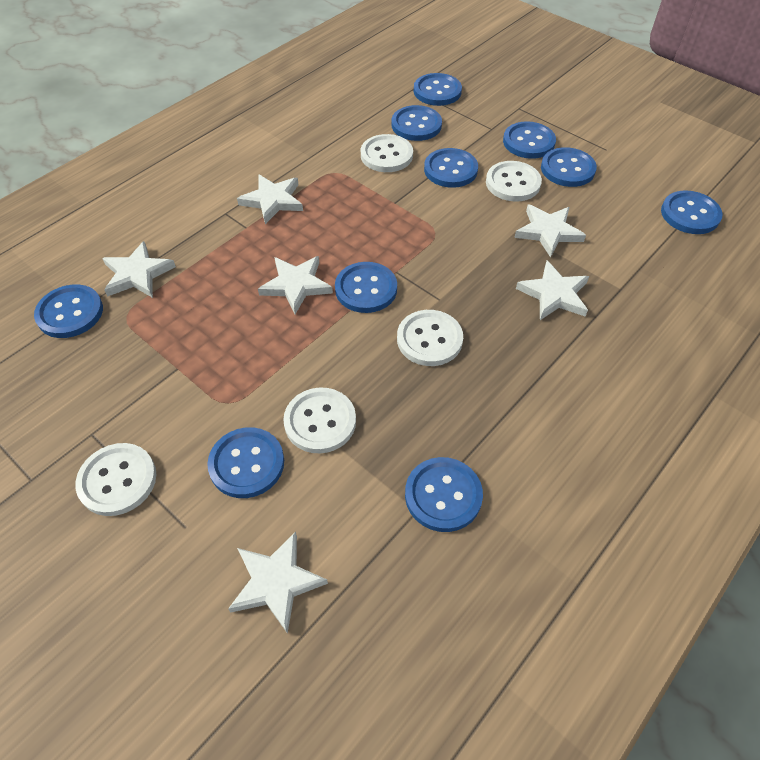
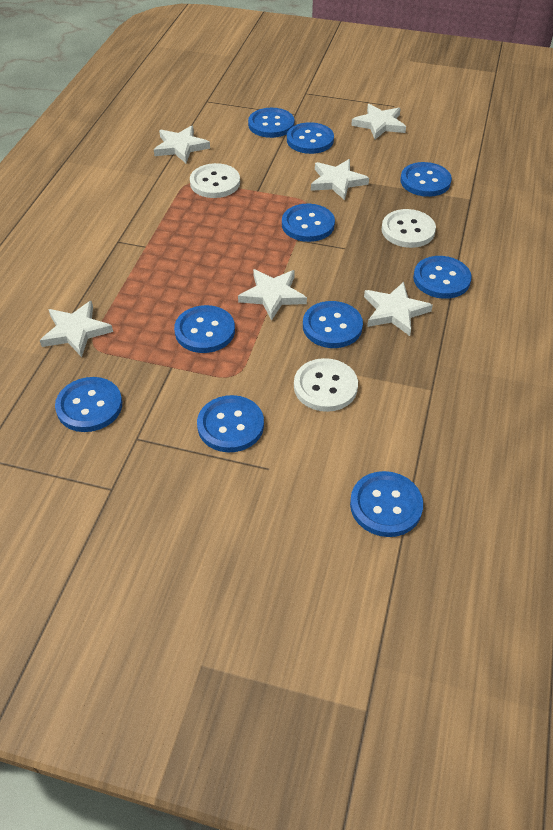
white button: [75,443,156,516] [283,388,356,453] [361,134,413,172] [397,310,463,366] [486,161,542,202] = 5 -> [190,163,240,198] [294,358,358,412] [382,209,436,248] = 3

